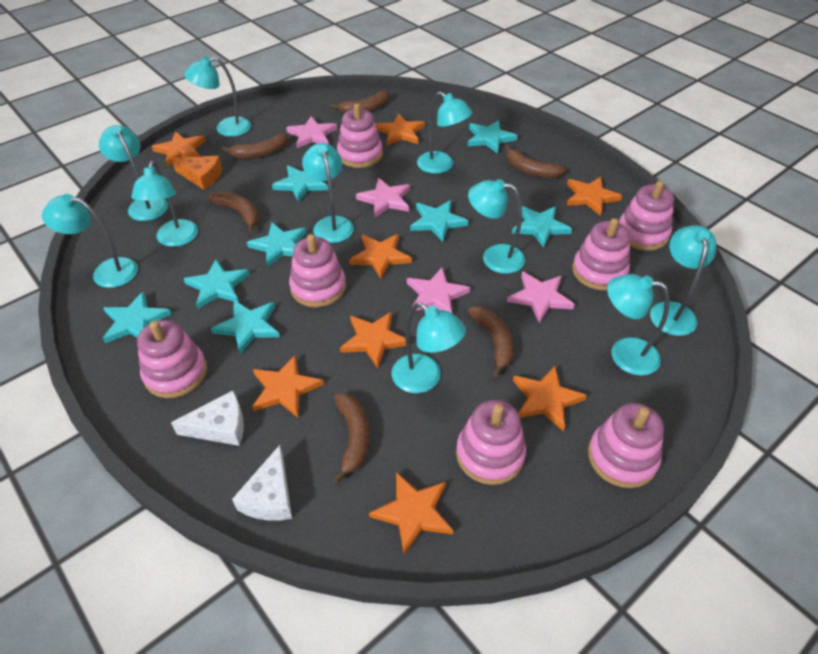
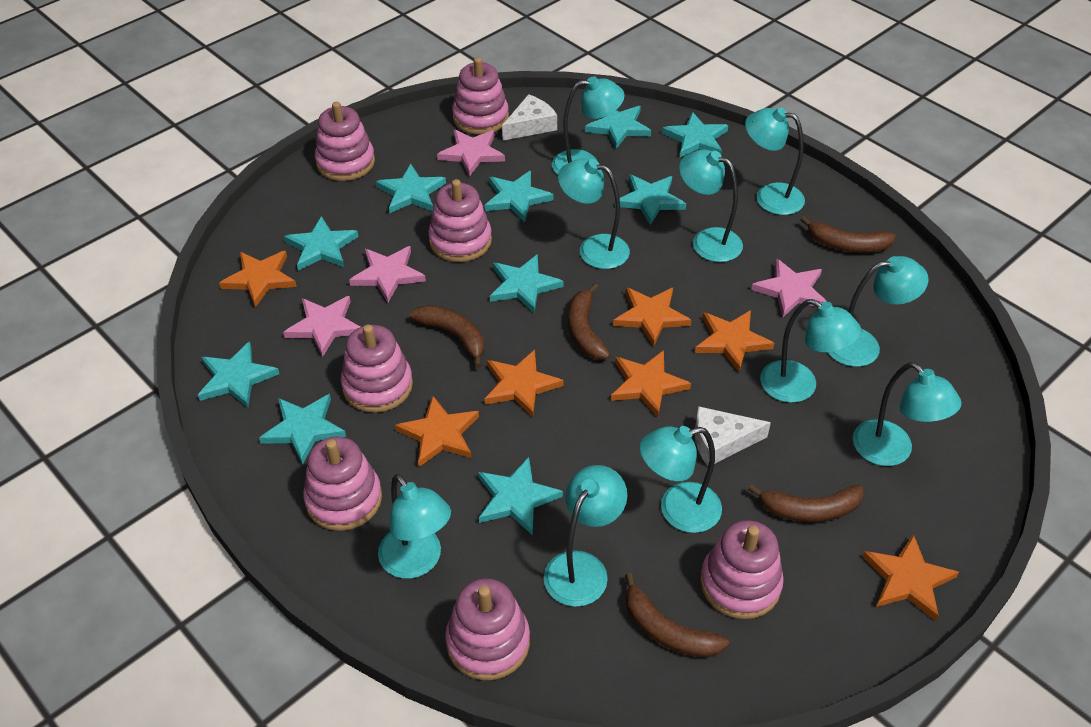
brown banana: [208,191,259,233] [221,133,288,159] [331,90,389,113] [333,393,370,483] [468,306,514,377] [505,145,566,178] = 6 -> [410,305,484,368] [568,283,610,359] [625,573,729,658] [748,484,863,522] [801,216,896,253] = 5
orange cheese: [171,156,222,190] = 1 -> none = 0
orange star: [152,131,206,166] [252,355,324,418] [340,312,406,368] [349,234,412,279] [369,472,453,555] [376,114,425,146] [513,366,587,431] [566,177,622,216] = 8 -> [219,251,297,307] [395,395,479,467] [484,350,564,417] [611,350,691,417] [613,287,692,347] [695,310,774,372] [862,534,959,621] = 7
turquoise star: [103,291,171,343] [184,259,250,309] [211,300,280,354] [247,222,307,268] [272,165,328,202] [410,200,469,242] [468,120,518,154] [512,206,572,248] = 8 -> [198,341,279,408] [259,394,346,465] [284,216,359,271] [376,164,446,213] [478,457,563,535] [484,171,553,222] [490,254,563,313] [585,106,651,149] [615,175,686,225] [662,112,728,157] = 10

